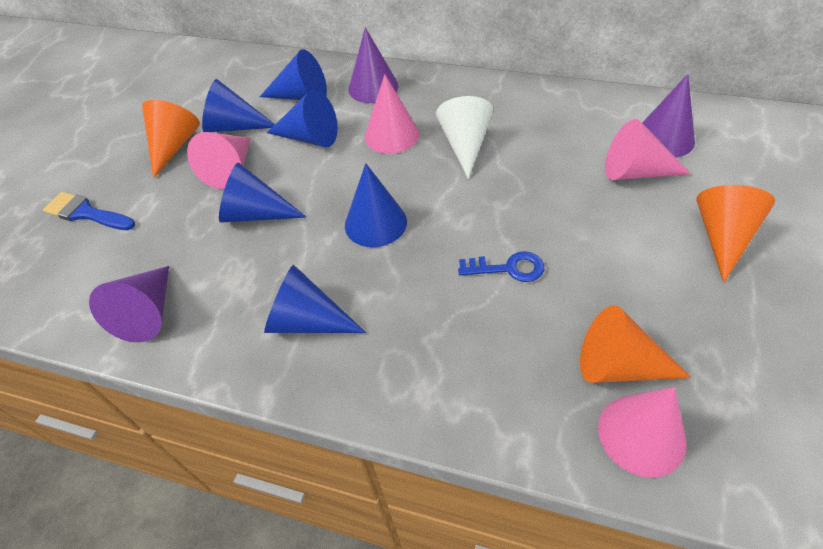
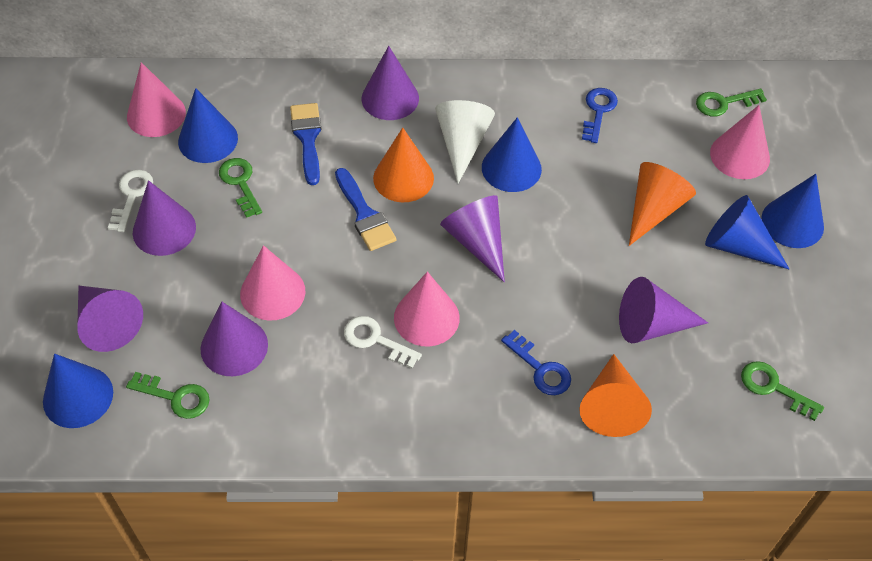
blue brush: [43,192,135,230] = 1 -> [290,103,321,185] [335,168,396,251] = 2
blue cone: [202,79,275,132] [219,162,307,223] [260,49,327,100] [264,265,366,333] [267,90,338,147] [345,163,407,247] = 6 -> [43,354,113,428] [178,88,238,163] [482,117,542,192] [705,195,789,269] [761,174,824,248] = 5
blue key: [458,251,544,282] = 1 -> [501,330,571,395] [582,88,618,143] = 2
green key: none = 0 -> [126,372,209,419] [219,158,262,218] [696,89,767,117] [741,361,824,421] = 4
purple cone: [89,266,169,342] [349,27,398,103] [642,74,695,158] = 3 -> [77,286,143,352] [133,180,196,256] [200,302,268,376] [362,46,419,120] [440,195,505,282] [619,277,708,343] = 6
white key: none = 0 -> [108,170,153,232] [344,316,422,368] = 2

